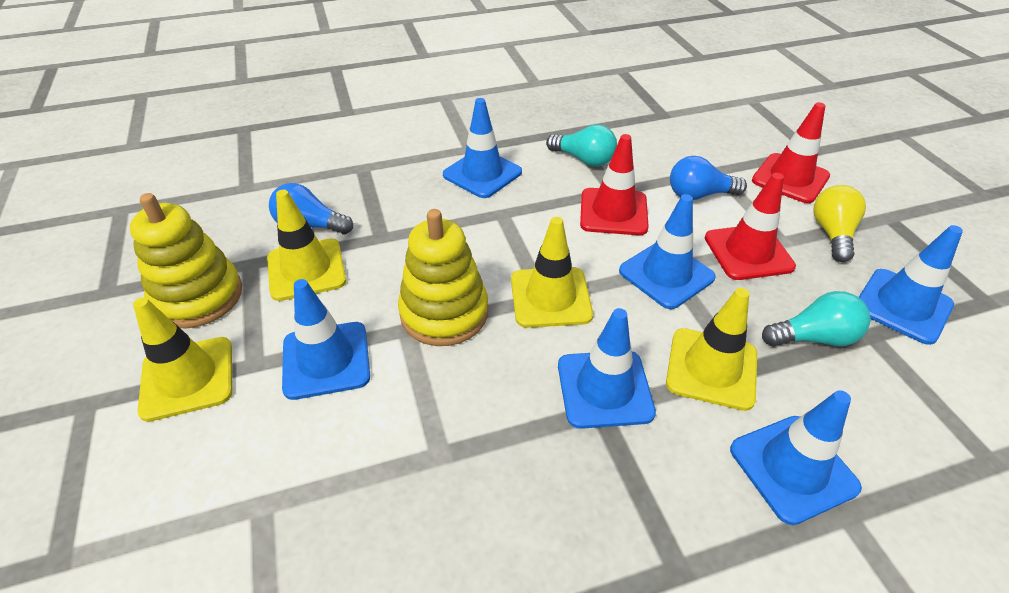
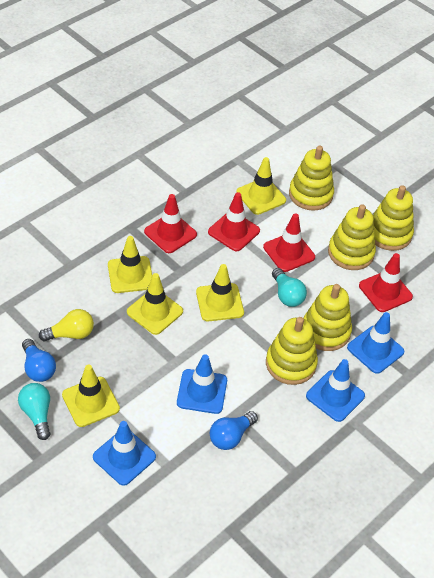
blue traffic cone: [282,279,370,400] [443,98,522,198] [558,308,656,429] [619,194,716,309] [730,390,862,525] [858,225,963,345] = 6 -> [93,421,156,486] [177,354,227,414] [306,359,365,422] [347,312,404,374] = 4
red traffic cone: [580,134,649,235] [705,173,796,280] [752,102,830,203] = 3 -> [144,194,197,253] [208,192,260,251] [263,213,315,272] [359,253,413,312] = 4
yellow stacking toy: [130,193,242,328] [398,209,488,346] = 2 -> [266,317,318,385] [289,146,334,211] [303,284,352,351] [328,204,376,270] [373,185,414,251] = 5
yellow traffic cone: [133,297,233,422] [267,190,346,301] [511,217,593,328] [666,288,757,411] = 4 -> [62,364,120,427] [108,236,152,293] [127,273,183,335] [196,264,244,321] [236,157,286,215] = 5

